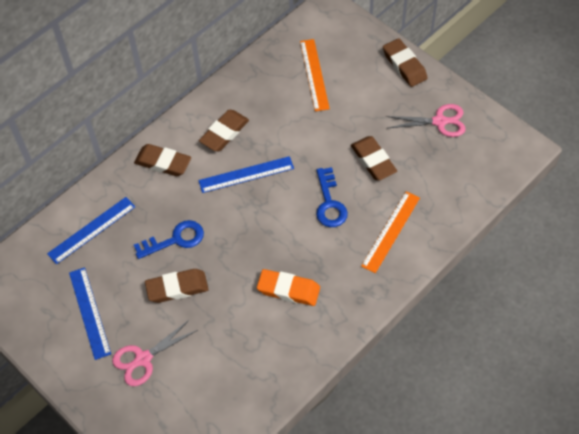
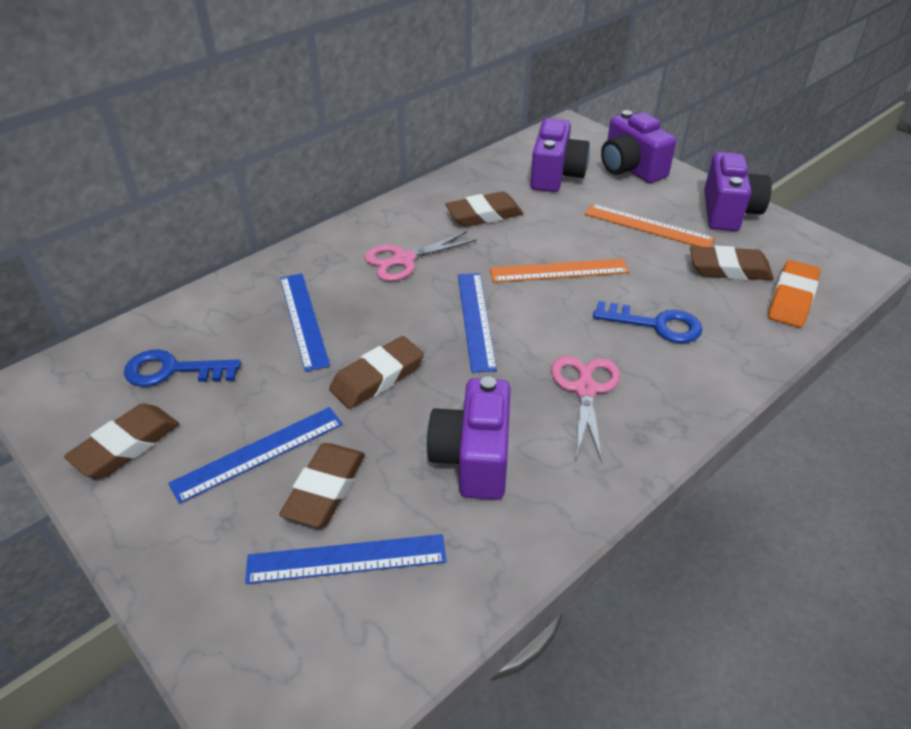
blue ruler: [47,197,135,264] [69,267,111,360] [198,156,294,193] = 3 -> [168,407,343,504] [245,534,447,584] [280,273,330,372] [458,273,497,373] = 4
purple camera: none = 0 -> [427,376,510,500] [530,118,590,192] [601,110,676,183] [704,152,772,231] = 4

